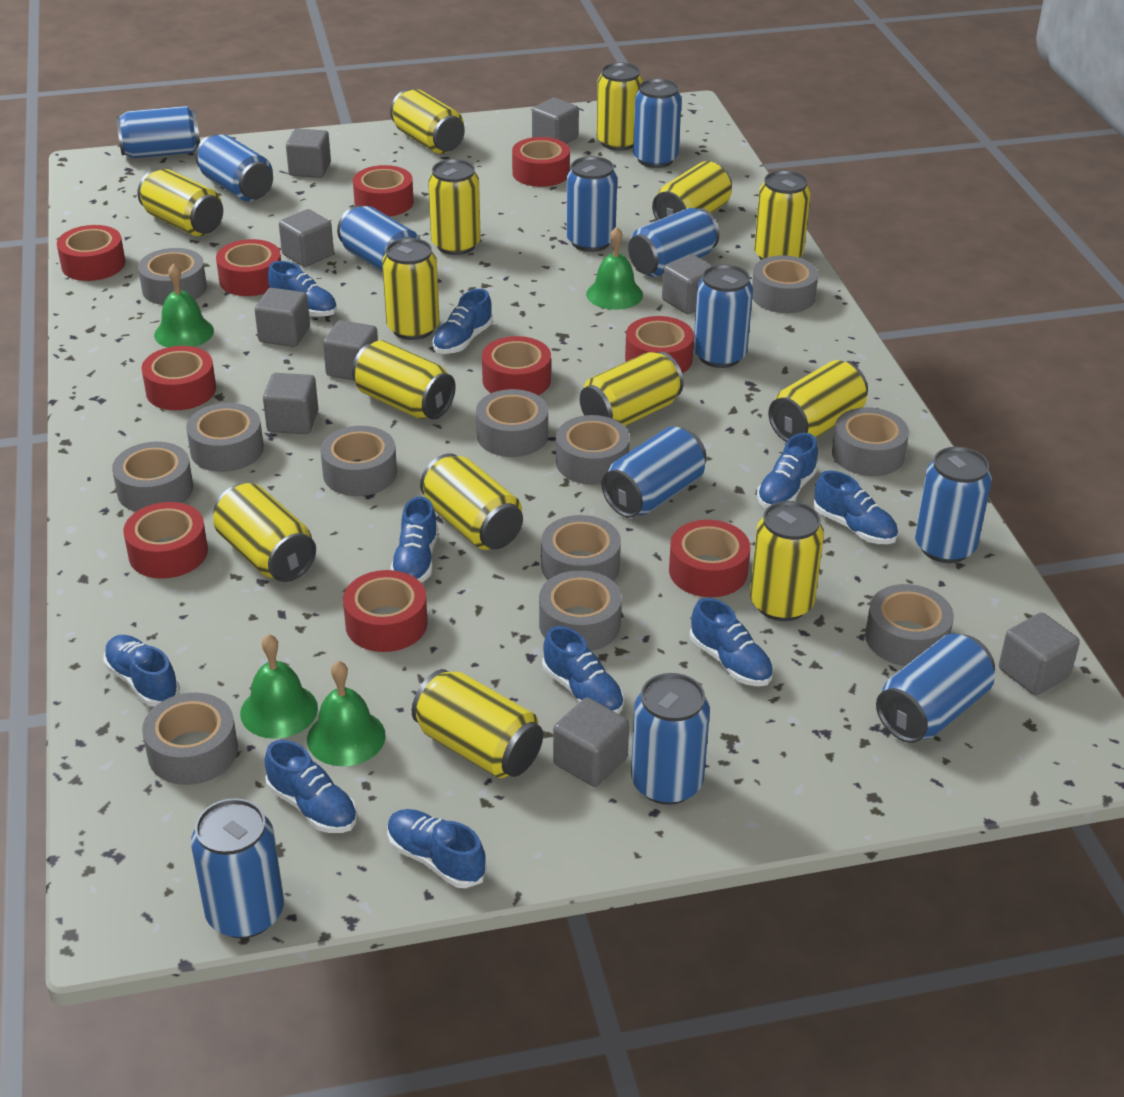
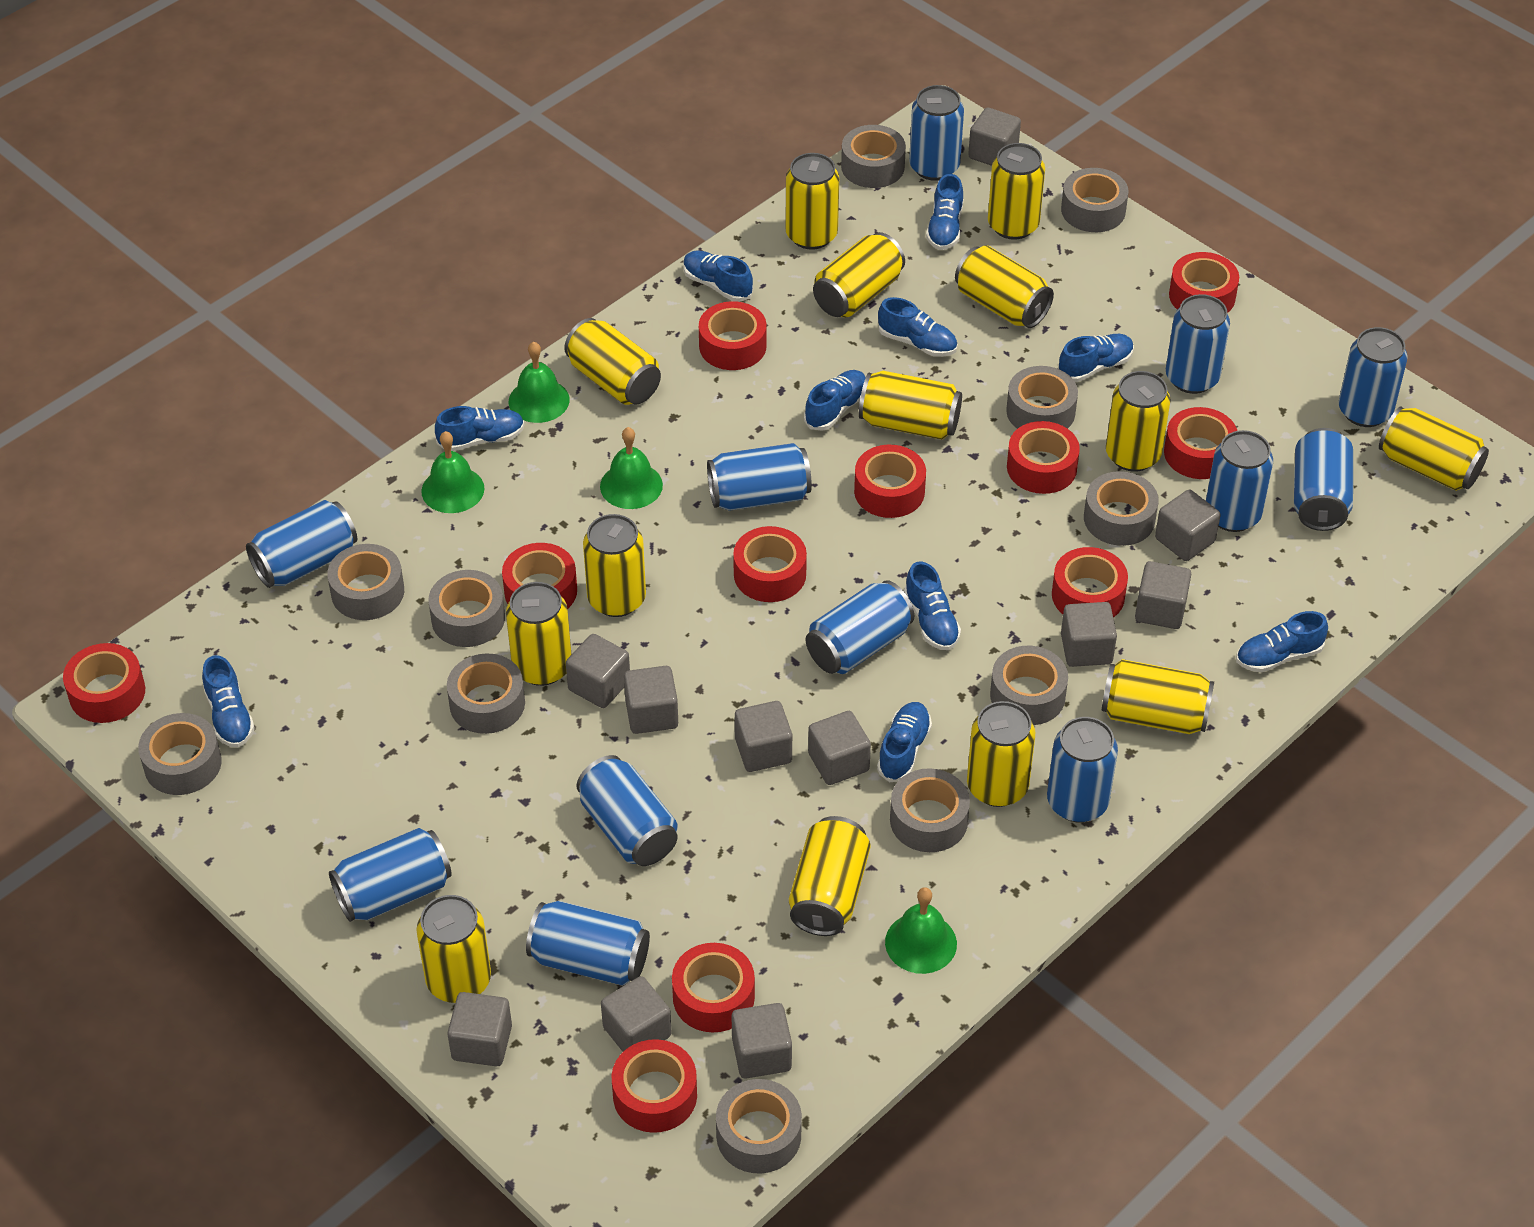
grey cube: [255,288,310,347] [263,373,318,434] [279,209,334,267] [286,128,331,178] [323,320,378,380] [532,98,579,144] [553,697,629,787] [662,254,713,314] [999,612,1080,695] = 9 -> [447,992,512,1067] [566,634,630,708] [601,976,672,1052] [624,666,678,734] [732,1003,792,1078] [735,701,792,772] [808,711,871,785] [968,108,1021,166] [1061,602,1117,667] [1135,561,1191,629] [1155,489,1220,561] = 11
grey tape: [112,442,193,512] [138,248,207,305] [142,693,238,785] [186,403,264,472] [320,426,397,496] [476,389,548,457] [539,570,622,651] [541,515,621,581] [556,415,630,485] [752,255,818,313] [832,407,909,476] [865,584,954,666] = 12 -> [138,713,222,795] [327,544,404,620] [428,570,505,647] [447,653,525,734] [716,1079,802,1173] [841,125,906,188] [890,768,970,852] [990,646,1068,725] [1006,366,1078,429] [1061,168,1128,232] [1084,471,1159,546] = 11
red tape: [57,225,125,281] [123,502,208,579] [141,346,216,410] [216,239,281,296] [343,570,428,652] [353,165,414,217] [482,336,551,395] [512,137,570,187] [625,316,694,373] [669,520,750,597] = 10 -> [63,643,145,723] [502,543,577,609] [612,1039,697,1133] [672,943,755,1033] [699,301,766,370] [733,526,807,602] [854,445,926,518] [1007,421,1080,494] [1052,547,1128,617] [1164,407,1237,479] [1169,252,1239,313] = 11

